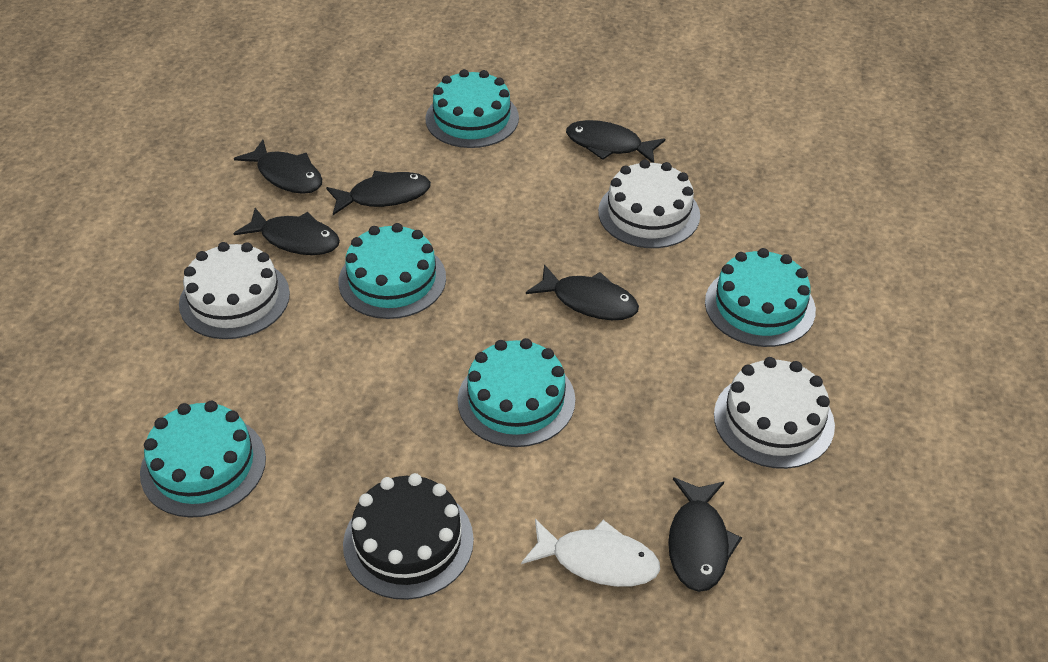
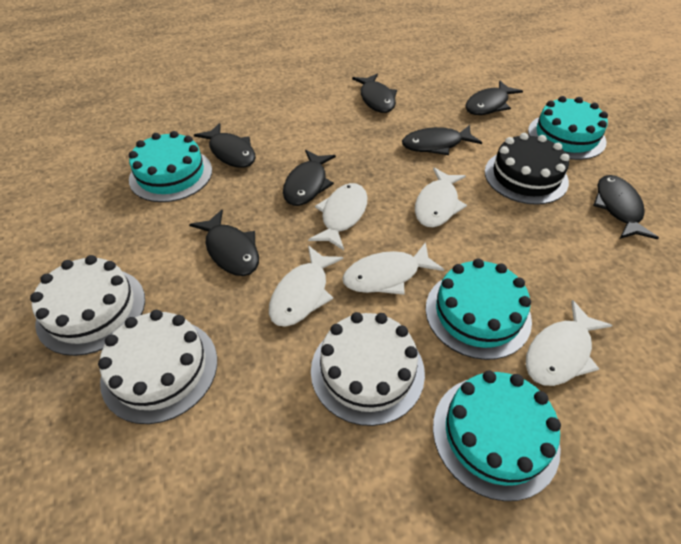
black fish: [234,140,322,194] [234,208,340,255] [326,171,431,215] [526,264,639,320] [566,120,665,163] [668,477,742,592] = 6 -> [189,210,259,276] [194,123,256,168] [283,150,336,206] [352,74,397,113] [402,125,482,155] [465,81,523,115] [593,175,659,240] = 7
turquoise cake: [140,401,266,518] [338,223,446,319] [425,69,519,148] [457,338,575,447] [705,248,816,347] = 5 -> [129,131,212,202] [426,258,532,360] [433,371,561,501] [528,96,608,160] = 4
white fish: [521,519,660,587] = 1 -> [269,245,343,327] [308,183,367,250] [343,242,444,295] [415,167,467,227] [526,300,612,386] = 5

